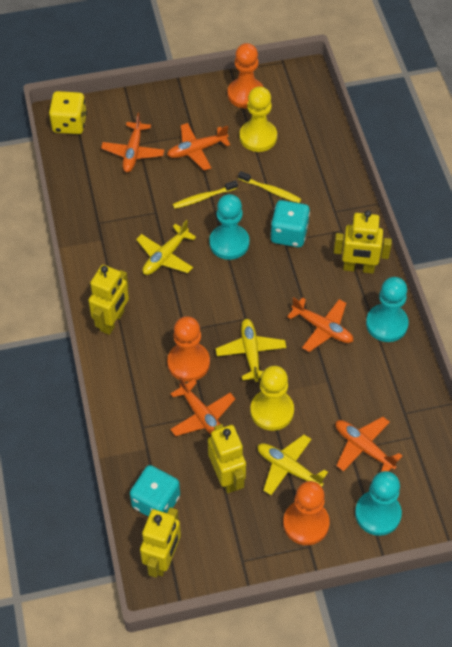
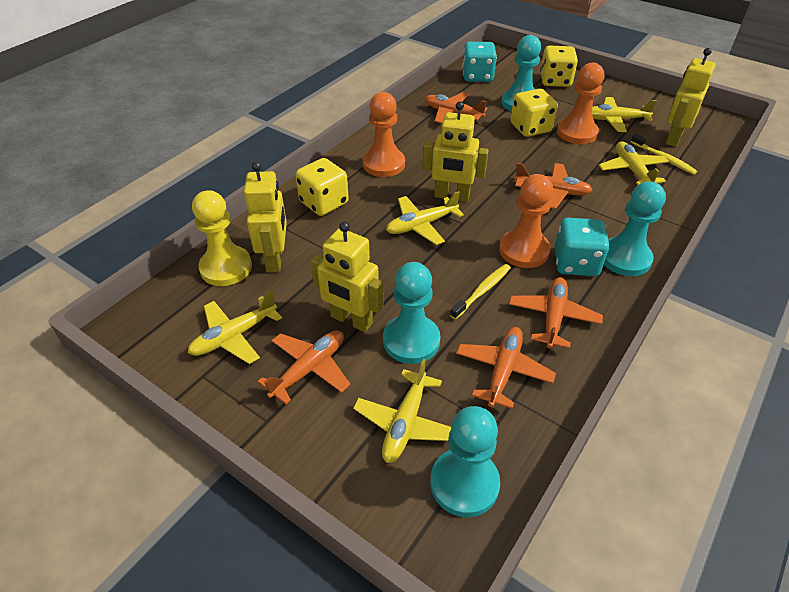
turquoise pawn: [209,194,249,260] [355,471,402,536] [366,277,409,342] = 3 -> [383,262,441,364] [430,406,500,517] [501,35,541,111] [604,181,666,276] = 4
yellow dice: [49,91,87,134] = 1 -> [295,158,349,216] [510,89,558,137] [540,45,578,87] = 3
yellow pawn: [240,86,277,152] [250,366,294,431] = 2 -> [192,190,252,286] = 1
yellow plane: [136,220,196,275] [216,319,286,382] [257,435,328,495] = 3 -> [188,291,282,364] [353,359,452,463] [386,191,464,245] [592,97,657,132] [599,141,669,185] = 5

